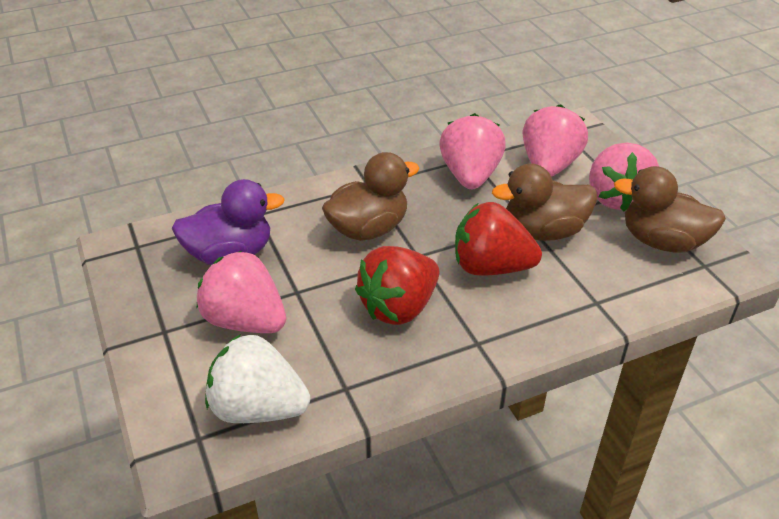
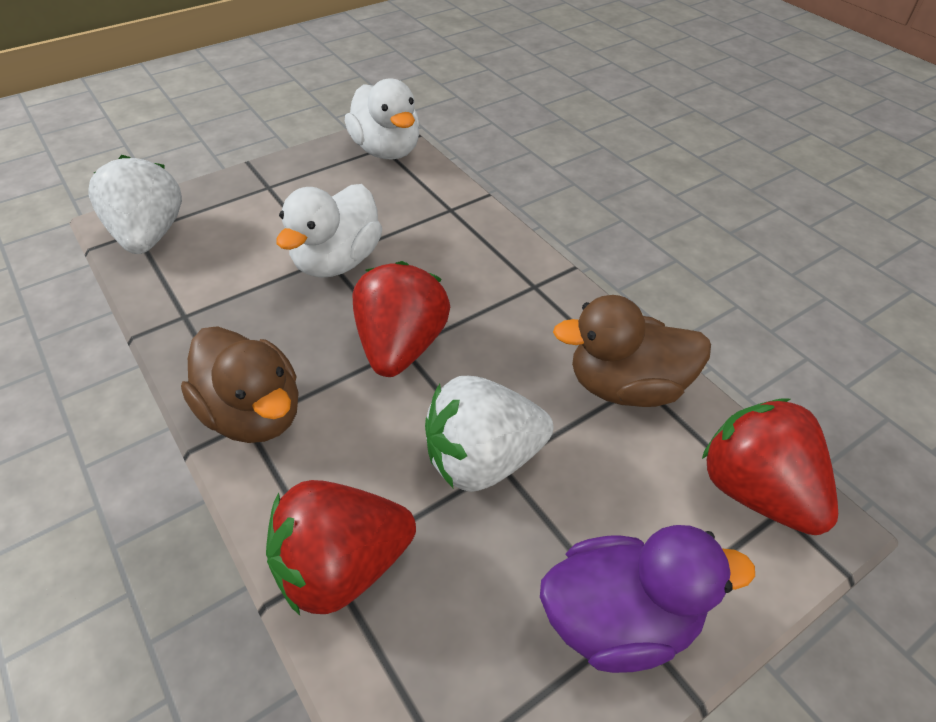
brown duck: [322,152,420,241] [492,163,597,241] [614,166,726,253] = 3 -> [181,326,299,443] [553,295,711,407] = 2
pink strawberry: [197,251,286,333] [439,113,506,189] [523,104,588,177] [589,143,659,212] = 4 -> none = 0
red strawberry: [355,246,439,325] [455,202,542,276] = 2 -> [266,480,416,615] [353,261,450,377] [702,398,838,535] = 3
white duck: none = 0 -> [276,184,382,278] [345,79,420,159] = 2
white strawberry: [205,334,310,423] = 1 -> [88,155,182,254] [425,376,553,492] = 2

